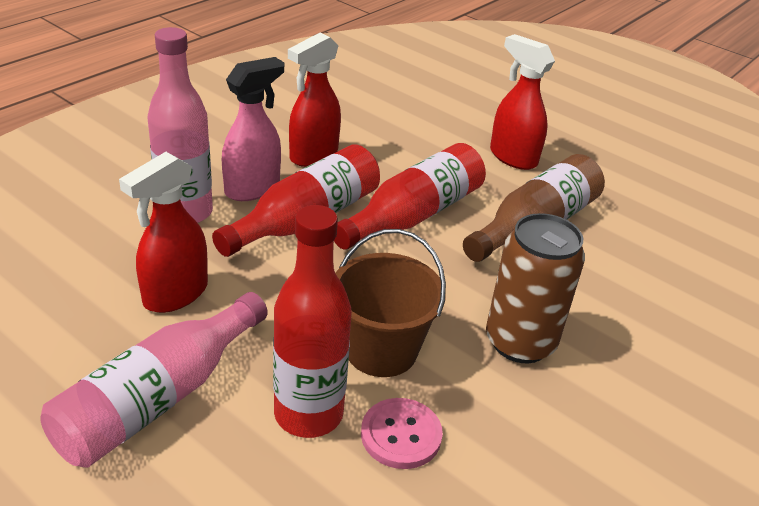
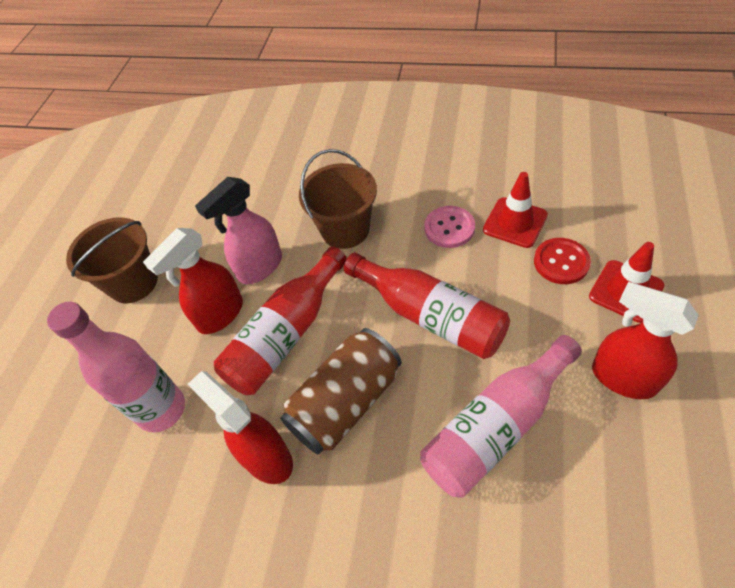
brown bottle: [463,154,605,262] = 1 -> none = 0
brown bucket: [335,229,446,377] = 1 -> [66,217,158,303] [299,149,377,249] = 2
red bottle: [212,144,380,257] [273,205,352,438] [334,143,486,250] = 3 -> [214,247,347,395] [344,253,510,359] = 2
red button: none = 0 -> [534,238,591,284] = 1
red traffic cone: none = 0 -> [483,172,548,248] [589,242,664,323] = 2

